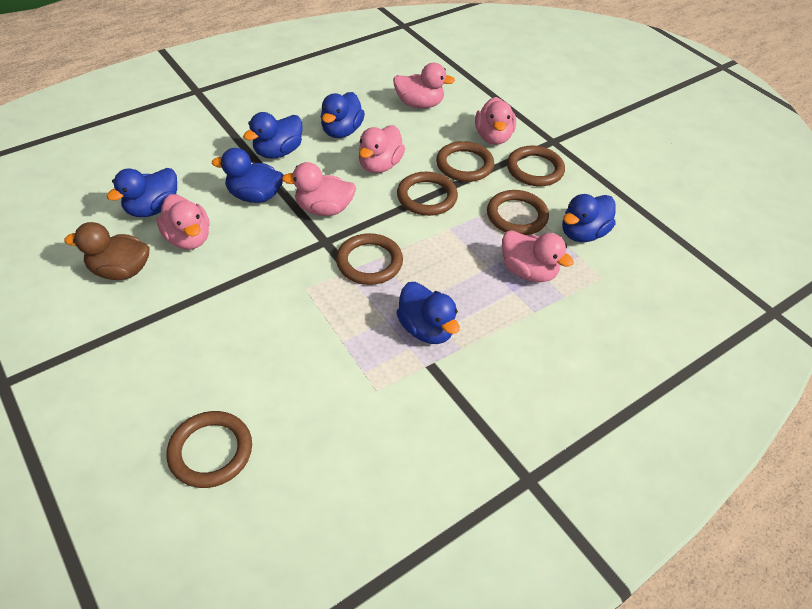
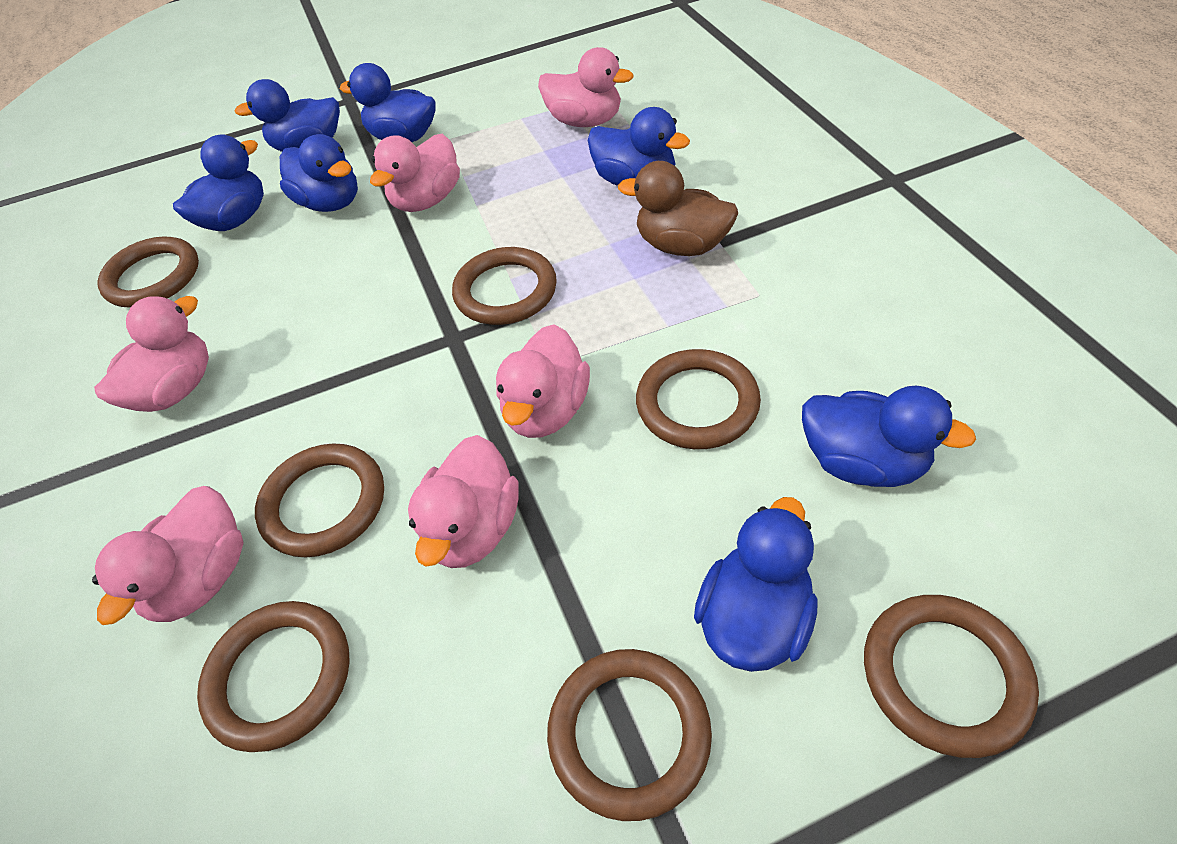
blue duck: [106,168,177,217] [212,148,284,203] [243,112,303,159] [321,92,365,138] [396,282,460,344] [562,194,616,242] = 6 -> [173,135,264,231] [234,79,340,152] [280,134,358,212] [340,63,436,142] [588,107,690,186] [694,497,817,672] [802,386,976,487] = 7
brown ring: [167,411,252,488] [336,233,403,285] [397,172,458,216] [436,141,494,182] [487,190,549,235] [507,146,565,186] = 6 -> [97,236,199,308] [197,601,350,752] [255,444,384,558] [452,247,557,325] [547,649,712,821] [636,349,761,449] [864,595,1039,758] = 7

